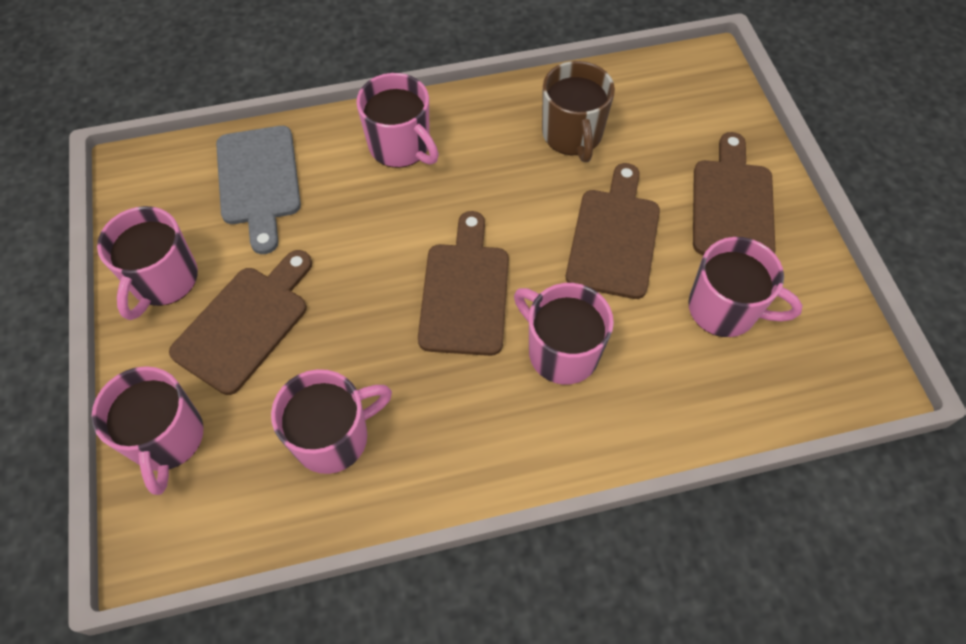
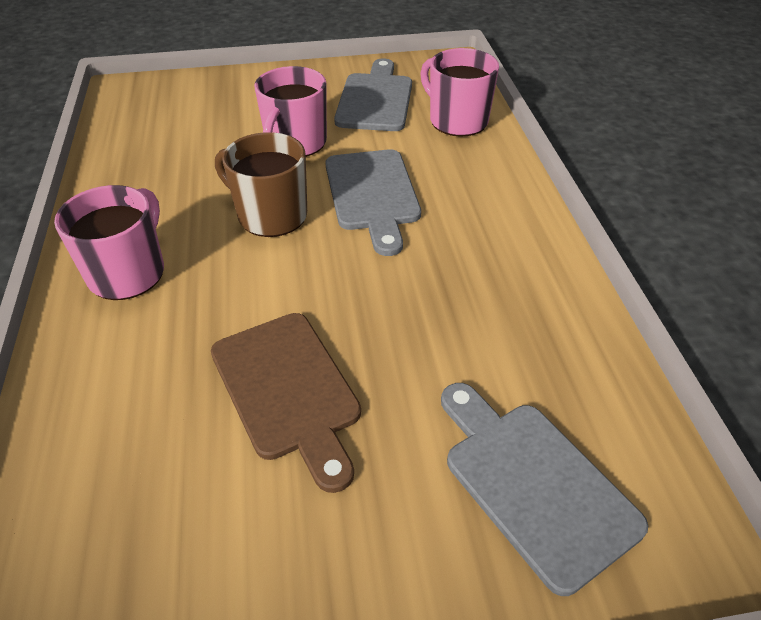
brown cutting board: [169,250,312,395] [418,211,509,356] [566,163,660,299] [693,132,775,255] = 4 -> [211,313,361,493] = 1
grey cutting board: [216,126,301,254] = 1 -> [325,149,421,256] [334,58,412,131] [441,383,648,596] = 3
pink mug: [91,366,204,495] [97,206,198,320] [271,369,392,474] [356,73,439,168] [514,283,614,385] [688,237,803,337] = 6 -> [54,185,164,300] [254,66,327,157] [420,48,499,137] = 3

